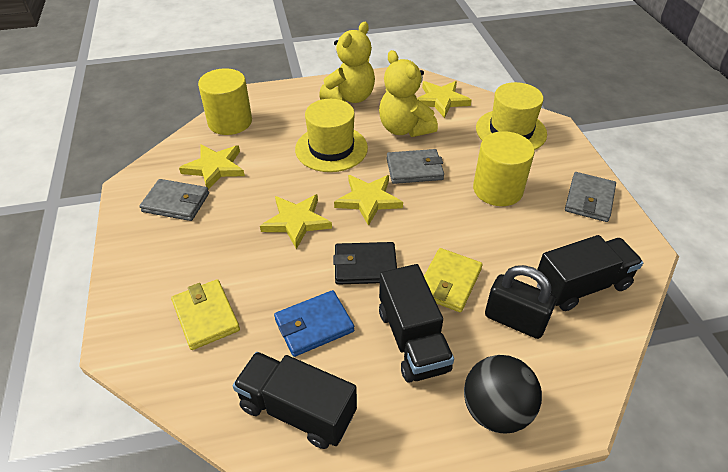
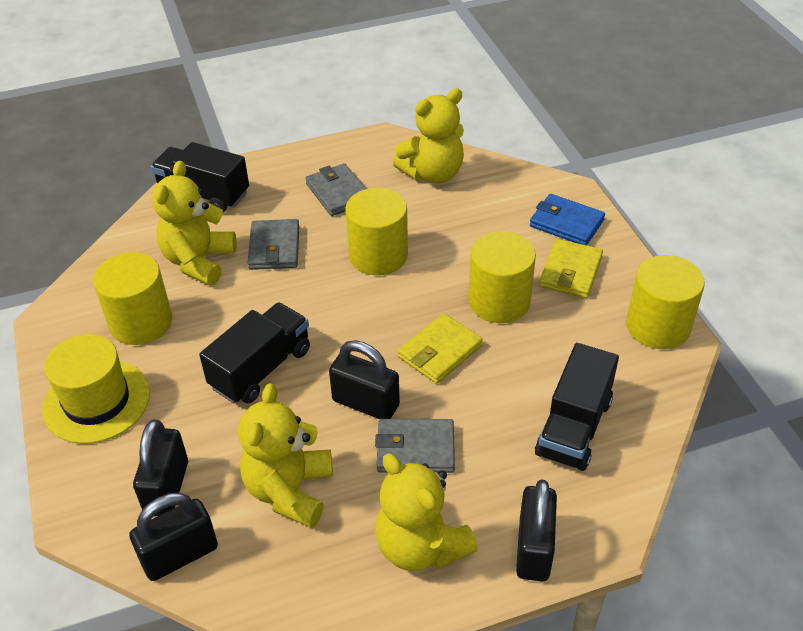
black ball: [464,355,542,433] = 1 -> none = 0
black padlock: [485,265,557,339] = 1 -> [129,493,218,581] [133,419,188,516] [329,340,400,419] [516,480,557,581] = 4
black wallet: [333,242,397,285] = 1 -> none = 0
yellow cylinder: [198,68,252,135] [473,131,535,206] = 2 -> [93,252,172,345] [345,188,408,275] [468,231,536,323] [626,255,705,349] = 4
yellow hat: [295,99,368,172] [476,82,547,150] = 2 -> [42,334,150,444] = 1
yellow star: [179,144,245,190] [260,194,332,249] [334,175,403,226] [417,81,472,118] = 4 -> none = 0
yellow teddy bear: [319,22,375,103] [379,50,438,137] = 2 -> [152,161,237,285] [238,383,333,528] [375,454,478,571] [393,88,464,183] = 4

